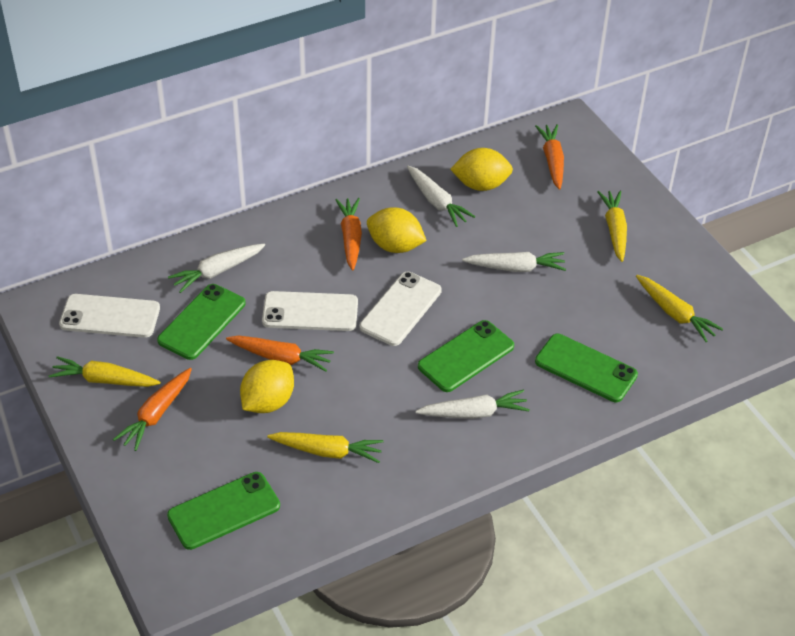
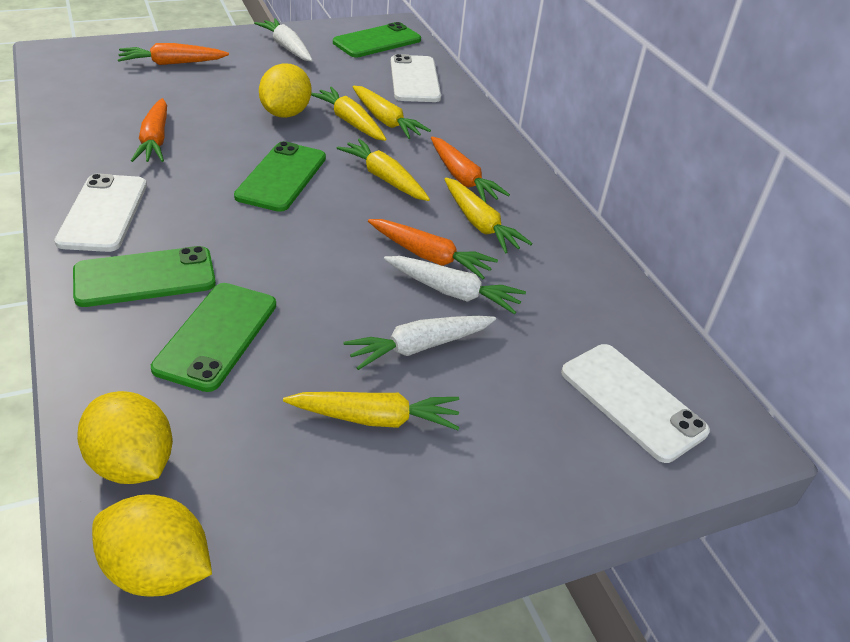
white carrot: [168,244,265,293] [407,166,475,227] [415,390,530,419] [462,252,566,272] = 4 -> [254,18,312,61] [343,316,496,370] [384,256,526,314] = 3
yellow carrot: [49,356,161,387] [267,432,384,463] [597,191,627,262] [636,275,723,342] = 4 -> [283,392,460,430] [311,87,386,141] [337,138,430,201] [353,86,431,139] [444,178,532,254] = 5

